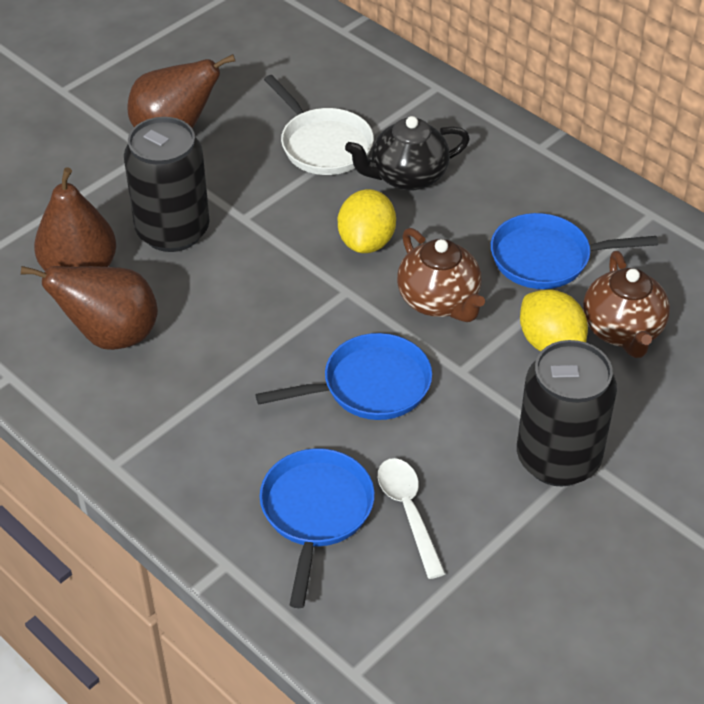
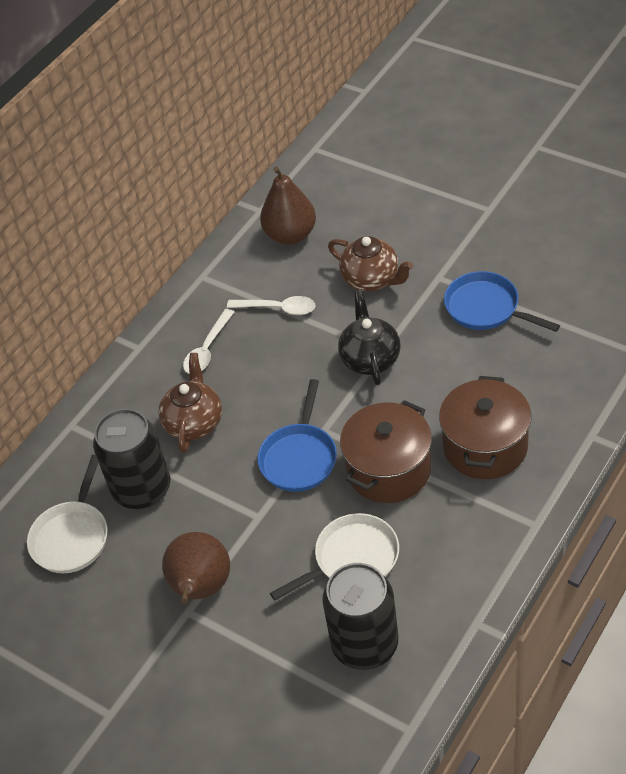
blue pan: [255,333,432,420] [259,448,375,608] [491,213,658,289] = 3 -> [257,379,337,492] [444,271,560,332] = 2
brown pear: [21,266,158,350] [34,167,116,271] [127,54,235,129] = 3 -> [162,532,230,604] [260,167,316,245] = 2
brown pot: none = 0 -> [340,400,432,503] [439,376,531,479] = 2
white pan: [264,75,374,175] = 1 -> [27,455,108,573] [270,513,399,601] = 2
white spoon: [378,458,446,579] = 1 -> [183,309,234,374] [227,296,315,315] = 2
yellow lemon: [338,189,396,253] [520,290,588,351] = 2 -> none = 0

